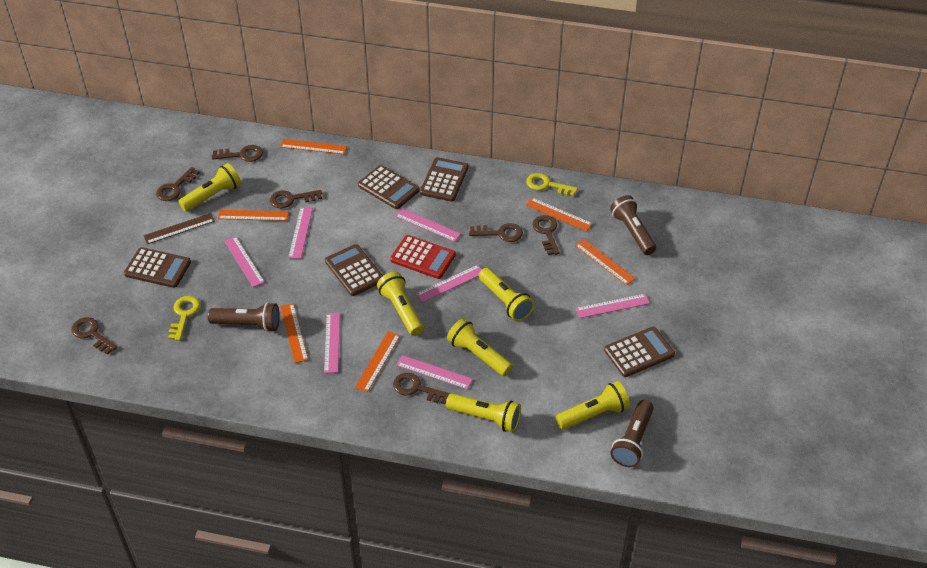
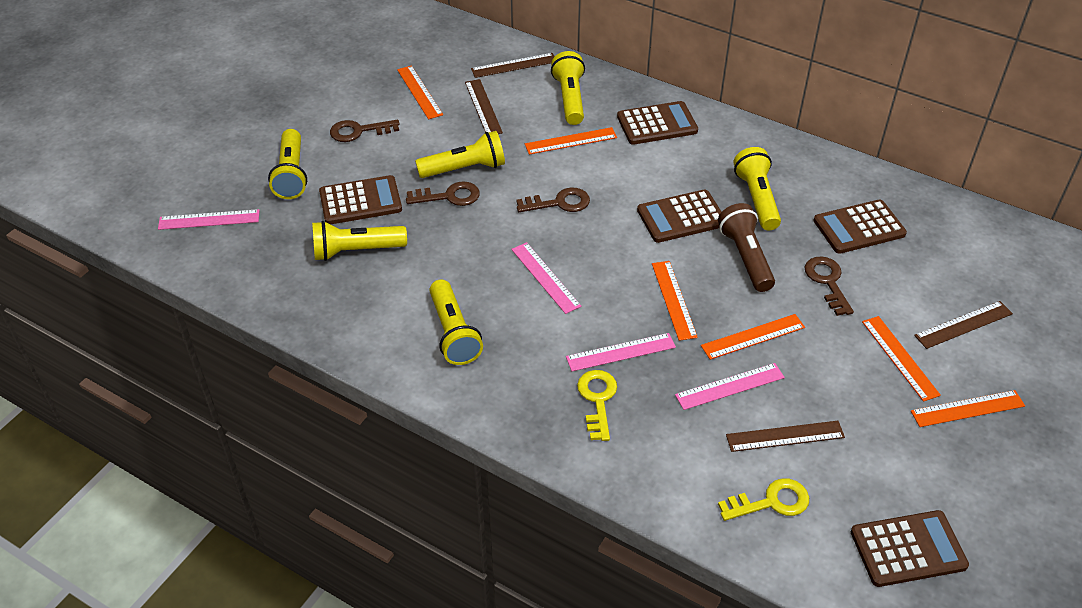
brown flashlight: [208,302,280,332] [610,195,656,255] [611,400,654,467] = 3 -> [718,203,775,292] = 1
brown key: [71,317,117,355] [156,167,200,201] [212,145,263,162] [270,190,322,208] [393,373,450,404] [469,223,523,242] [533,215,560,255] = 7 -> [330,120,399,142] [406,181,480,206] [516,187,590,212] [805,256,854,316] = 4
brown ruler: [144,213,215,244] = 1 -> [465,79,503,134] [471,53,555,78] [726,421,845,452] [914,301,1013,349] = 4
pink ruler: [224,236,265,287] [288,207,313,259] [324,313,340,373] [395,208,461,242] [396,355,473,390] [416,265,482,302] [575,294,650,318] = 7 -> [158,209,260,230] [511,242,581,314] [566,333,676,371] [675,363,785,410] = 4
red calculator: [390,235,456,279] = 1 -> none = 0

